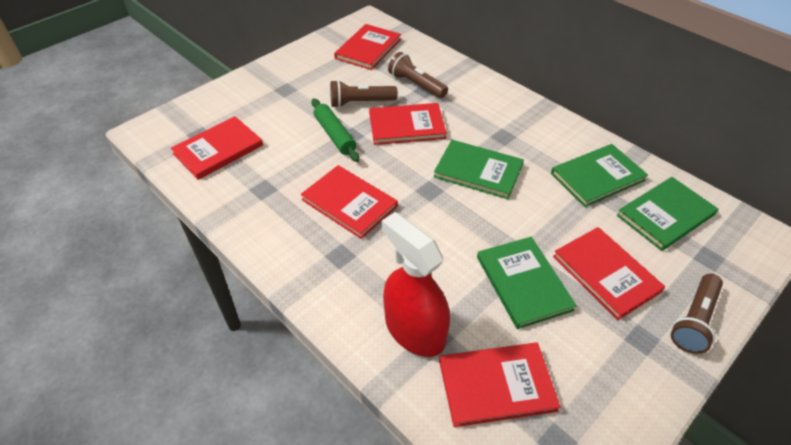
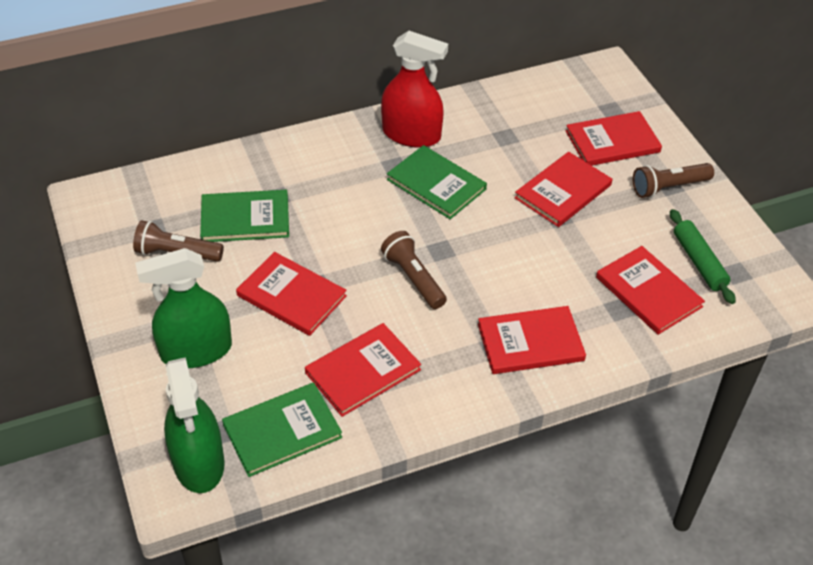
green book: [434,140,524,199] [477,237,577,329] [551,144,648,207] [617,177,718,251] = 4 -> [200,190,289,242] [222,382,342,477] [387,145,487,219] = 3
green spray bottle: none = 0 -> [135,248,232,368] [164,357,225,493] = 2

